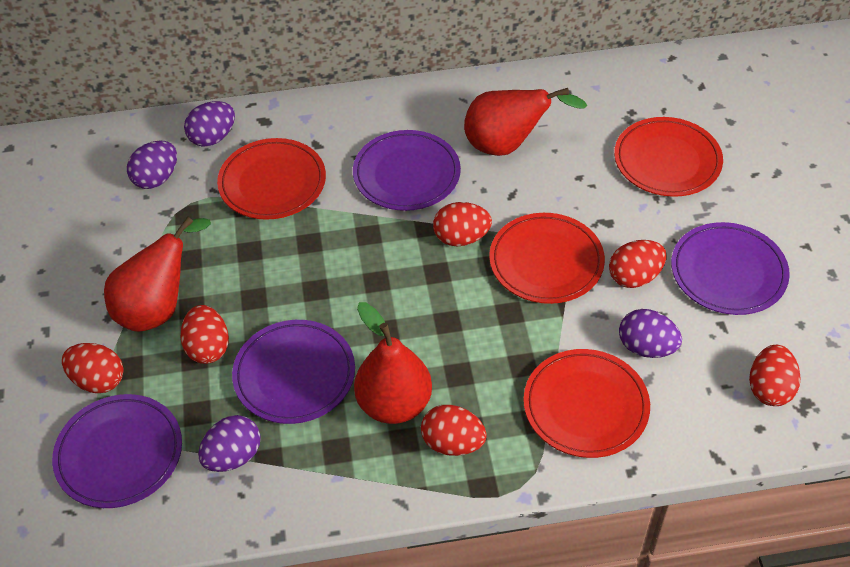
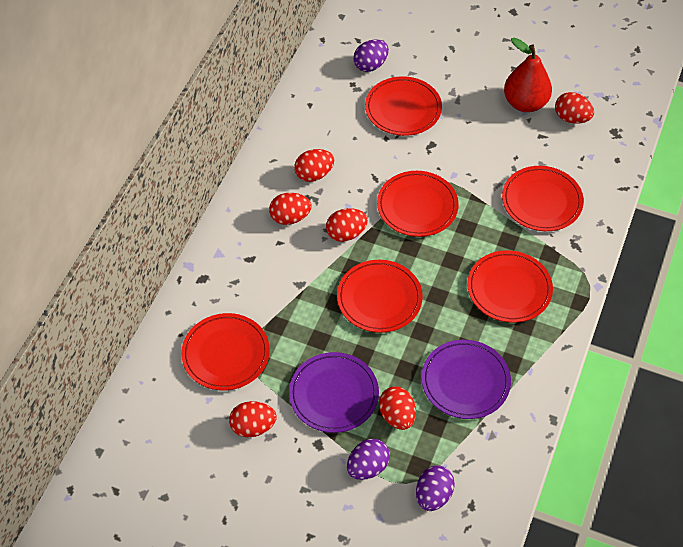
purple egg: [127,141,177,189] [184,101,235,147] [198,415,261,472] [619,309,682,358] = 4 -> [347,439,390,480] [353,40,389,72] [416,465,455,511] = 3
purple plate: [52,394,182,508] [232,320,355,424] [353,130,461,211] [671,222,790,315] = 4 -> [289,352,379,433] [422,340,511,419] = 2
red pear: [104,217,211,332] [354,302,432,424] [464,88,587,156] = 3 -> [504,37,552,112] = 1
red plate: [217,138,326,220] [489,213,605,304] [524,349,650,458] [614,117,723,197] = 4 -> [181,313,270,390] [337,260,423,333] [365,76,442,136] [377,171,459,237] [467,250,553,323] [502,166,584,231] = 6

